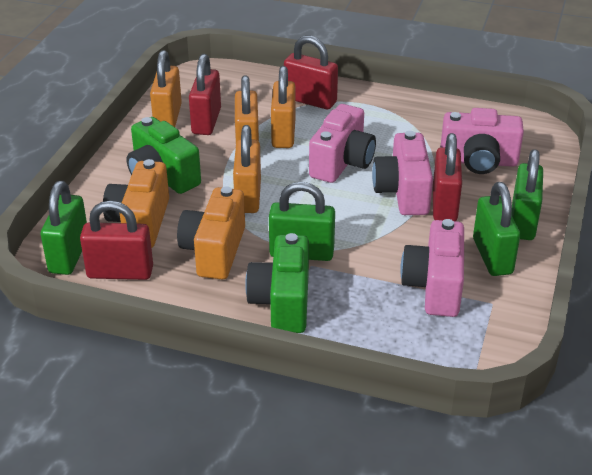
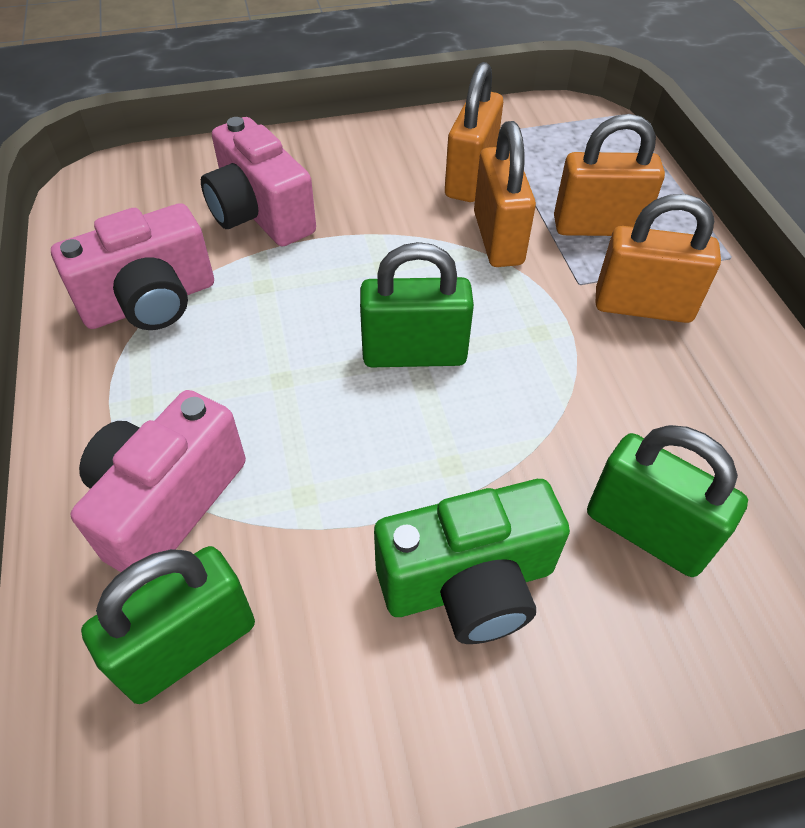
green camera: [126,117,201,194] [245,233,309,333] = 2 -> [374,479,570,644] = 1
green padlock: [41,181,87,275] [269,182,335,261] [473,182,520,276] [511,149,543,240] = 4 -> [81,546,255,704] [360,242,474,367] [587,425,748,577] = 3
orange camera: [103,159,169,248] [177,186,245,279] = 2 -> none = 0
pink camera: [309,104,376,183] [372,131,433,215] [400,219,464,317] [440,108,524,174] = 4 -> [51,203,214,330] [71,390,246,572] [201,117,316,246] = 3
red padlock: [80,201,153,280] [189,54,221,135] [284,35,338,109] [433,133,462,221] = 4 -> none = 0

